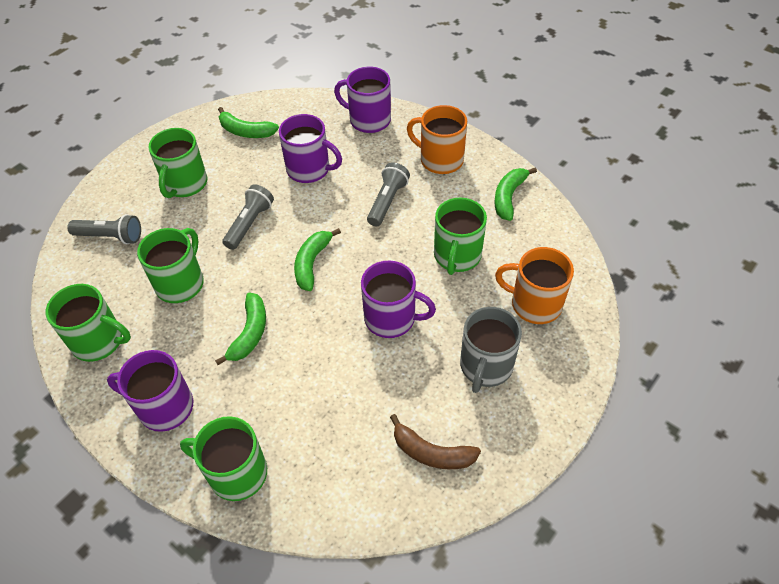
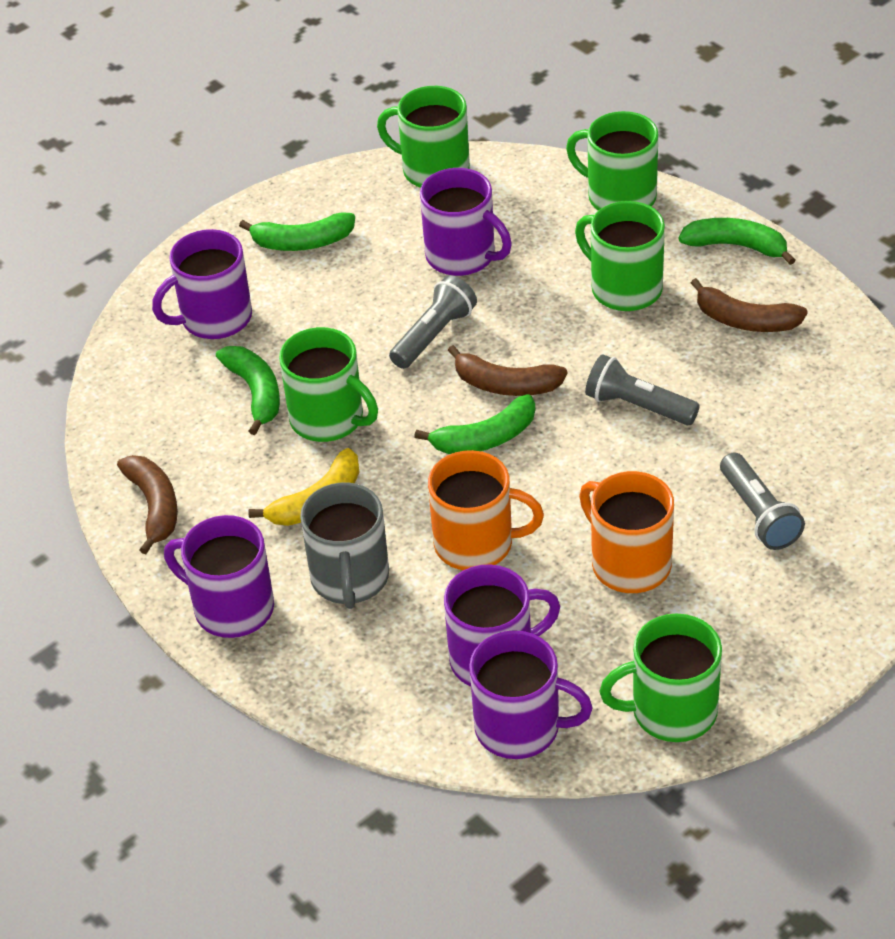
brown banana: [390,414,481,469] = 1 -> [117,455,178,554] [448,345,567,396] [691,278,808,332] = 3
purple mug: [107,350,193,432] [279,114,342,183] [334,67,391,133] [361,261,436,338] = 4 -> [152,229,252,339] [164,515,274,638] [420,168,512,276] [444,564,561,687] [469,630,593,759] = 5
yellow banana: none = 0 -> [248,448,359,526] = 1

